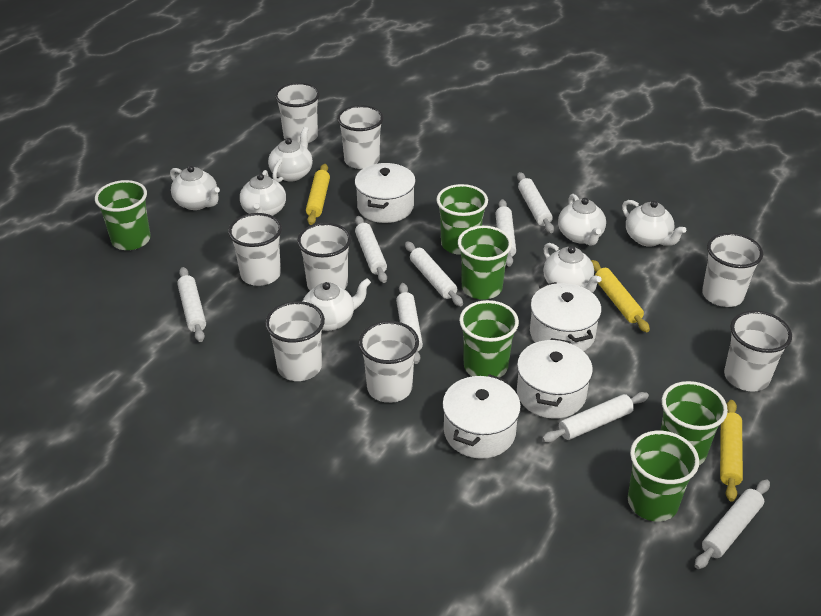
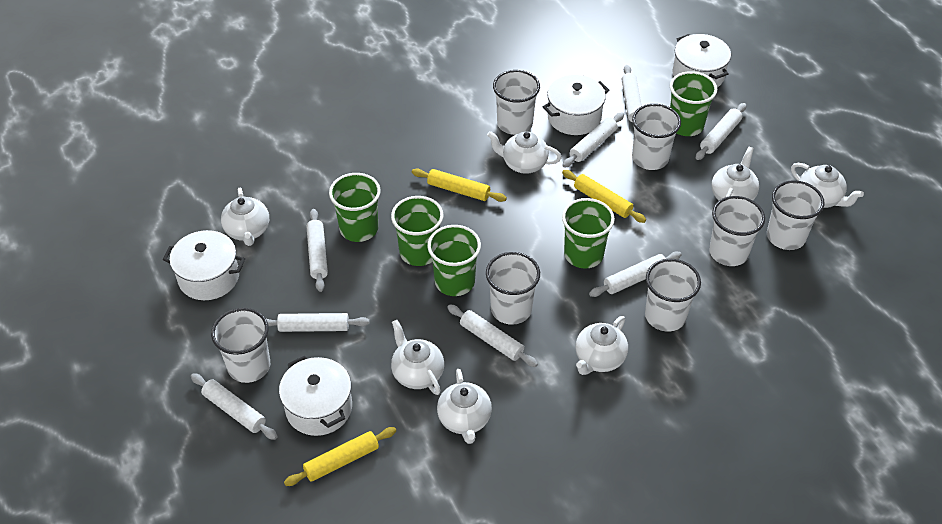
green cup: [95,180,151,250] [437,184,488,255] [458,226,512,300] [459,300,519,378] [628,431,699,522] [660,381,728,465] = 6 -> [329,173,381,242] [391,196,443,266] [427,225,481,296] [562,198,615,268] [670,71,717,136] = 5
white cup: [228,213,282,286] [265,301,325,381] [275,83,320,143] [297,222,351,290] [337,105,384,169] [358,321,419,403] [702,233,763,307] [724,310,792,392] = 8 -> [211,308,270,383] [486,252,540,325] [493,70,540,135] [632,104,681,170] [645,259,701,332] [709,196,765,266] [767,180,824,250] = 7

